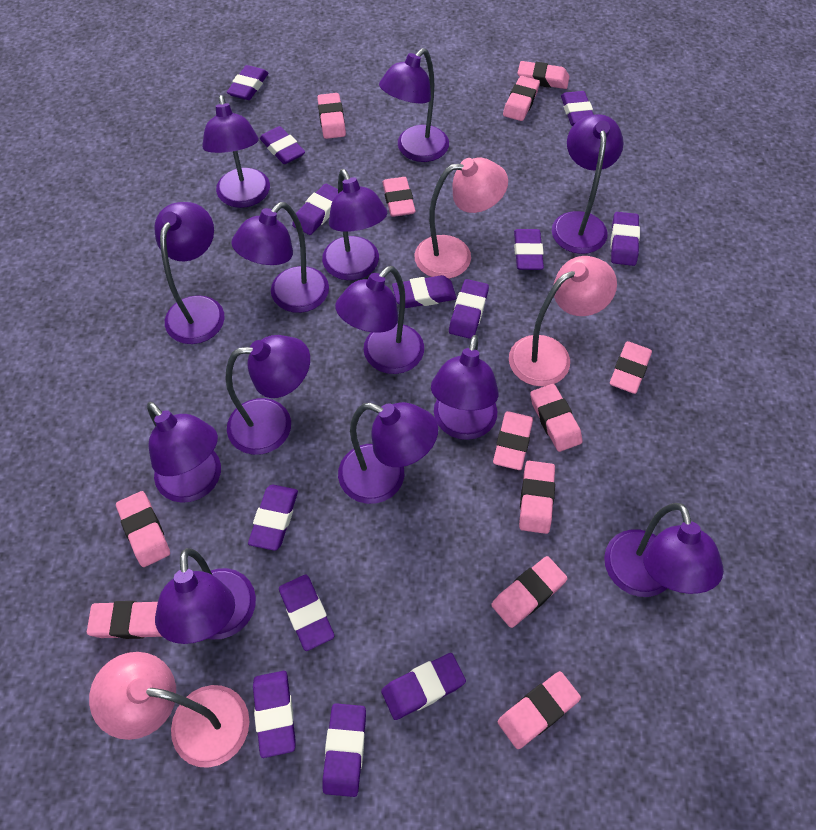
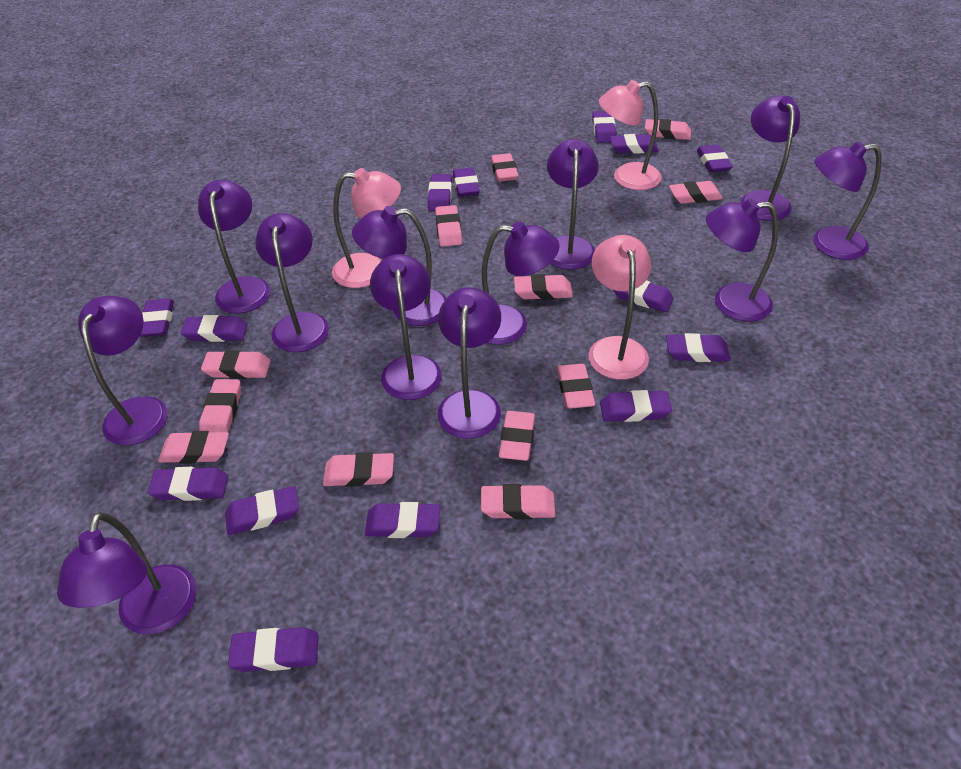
purple eraser: [227,65,268,100] [248,485,298,551] [253,671,296,758] [259,126,305,164] [279,575,334,651] [292,184,338,235] [322,703,366,797] [381,653,466,720] [392,275,456,308] [449,279,489,339] [514,229,544,270] [561,91,594,126] [611,212,640,266] = 13 -> [140,298,174,337] [148,467,228,501] [180,315,247,342] [225,486,299,535] [228,627,318,672] [365,502,440,538] [428,174,452,211] [453,168,480,197] [592,111,617,143] [600,390,672,422] [610,134,659,154] [613,280,674,312] [666,333,730,362] [697,145,732,173] = 14
purple lamp: [147,402,221,503] [154,202,225,344] [155,548,256,644] [202,95,270,208] [225,335,310,455] [231,202,329,313] [322,169,387,280] [335,266,424,374] [338,402,438,504] [379,48,449,162] [431,335,499,440] [552,114,624,254] [604,503,724,597] = 13 -> [57,512,197,635] [78,296,168,446] [198,180,270,314] [255,213,329,352] [352,206,447,326] [370,254,442,400] [438,287,501,439] [481,222,560,345] [547,139,599,270] [706,198,778,322] [740,96,800,221] [813,141,881,260] = 12

